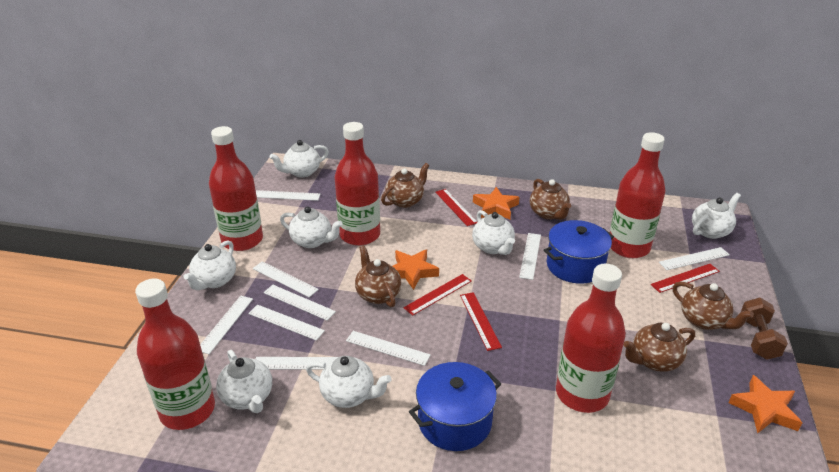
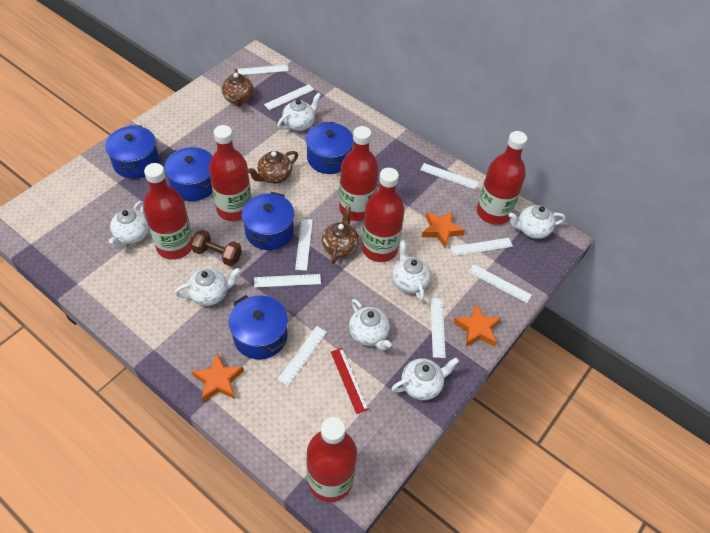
blue pot: [409,362,501,451] [543,220,614,284] = 2 -> [105,125,159,179] [164,147,213,201] [229,295,288,359] [242,192,294,250] [306,122,354,174] = 5
brown teapot: [355,245,401,307] [381,163,429,208] [530,179,571,220] [623,323,695,372] [673,281,754,330] = 5 -> [222,69,254,107] [248,151,298,184] [322,206,359,264] = 3
red bottle: [135,279,215,430] [209,126,263,251] [335,122,380,246] [556,264,626,413] [610,132,665,258] = 5 -> [143,163,193,259] [209,125,251,221] [307,417,357,502] [339,126,379,221] [362,168,405,262] [477,131,527,225] = 6
red ruler: [403,274,472,316] [435,189,477,226] [460,292,502,351] [651,264,720,293] = 4 -> [331,348,369,414] = 1

